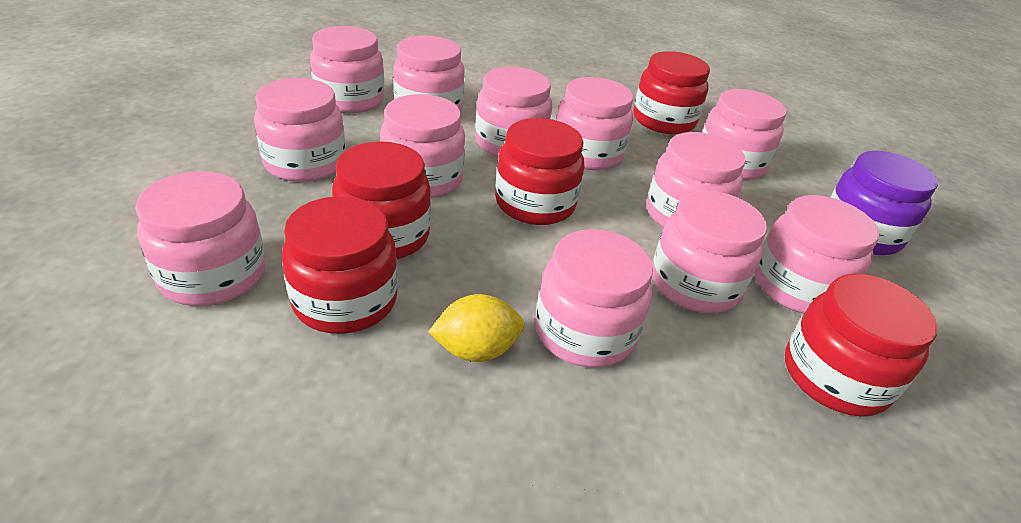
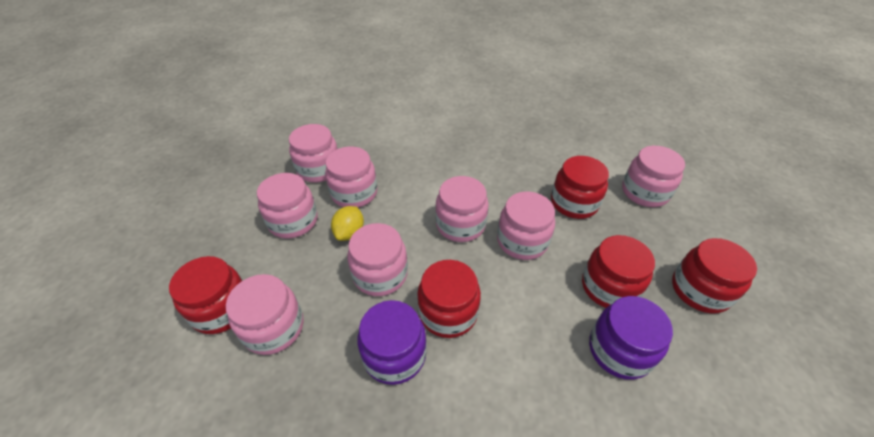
pink jar: [135,171,266,306] [254,78,345,182] [310,26,384,113] [380,94,465,198] [393,35,464,111] [475,67,552,157] [535,229,653,368] [556,77,633,170] [647,132,746,228] [652,191,767,313] [702,89,787,180] [755,195,879,313] = 12 -> [226,274,304,355] [257,173,318,238] [289,124,338,182] [325,146,378,208] [347,223,408,296] [435,176,489,242] [497,191,555,260] [622,146,685,207] = 8
purple jar: [830,151,938,255] = 1 -> [357,300,427,385] [589,296,673,380] = 2

